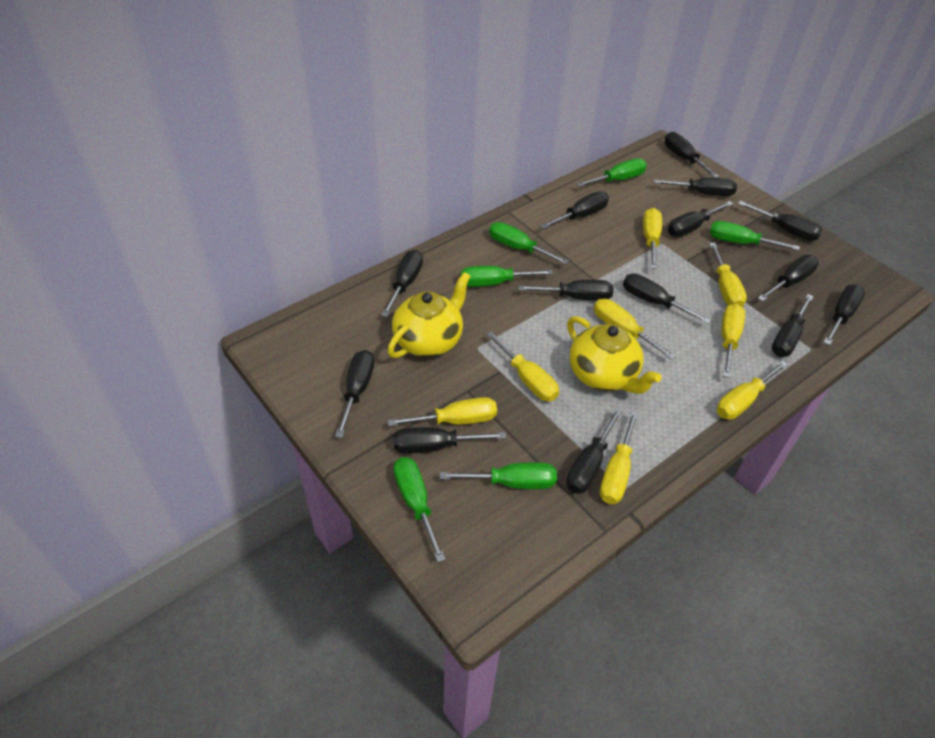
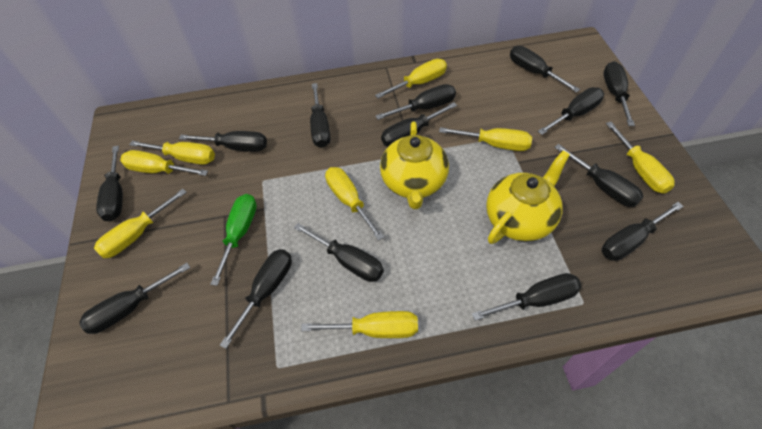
green screwdriver: [394,457,445,563] [440,462,557,489] [461,266,553,287] [489,222,569,264] [576,158,647,187] [710,221,800,250] = 6 -> [210,194,257,286] = 1

